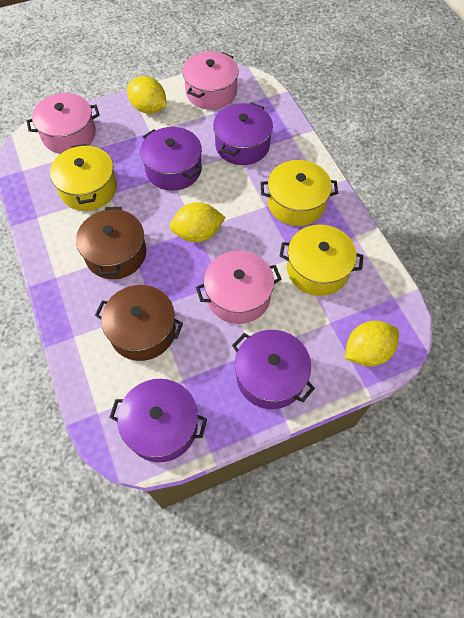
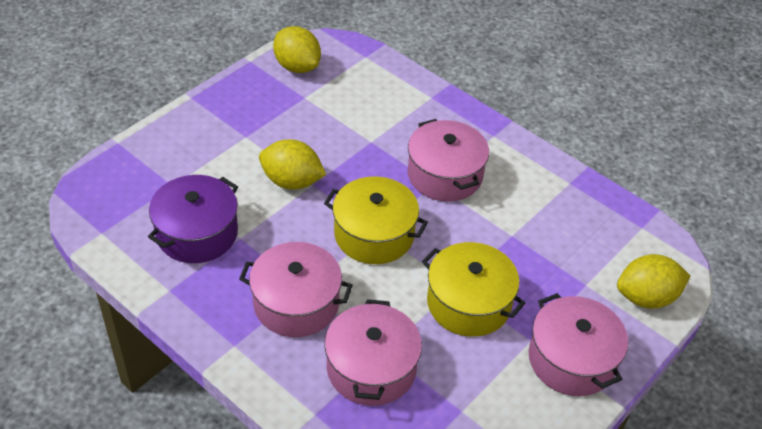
brown pot: [76,207,146,279] [95,285,183,361] = 2 -> none = 0
pink pot: [26,93,100,154] [182,52,239,110] [196,251,281,324] = 3 -> [239,242,353,337] [325,299,422,406] [408,119,489,202] [529,293,628,396] = 4
purple pot: [109,379,207,462] [140,127,202,191] [213,103,273,165] [232,330,315,409] = 4 -> [148,175,238,263] = 1
yellow pot: [50,144,117,211] [260,160,338,226] [280,225,364,296] = 3 -> [324,176,428,264] [422,242,525,337] = 2

